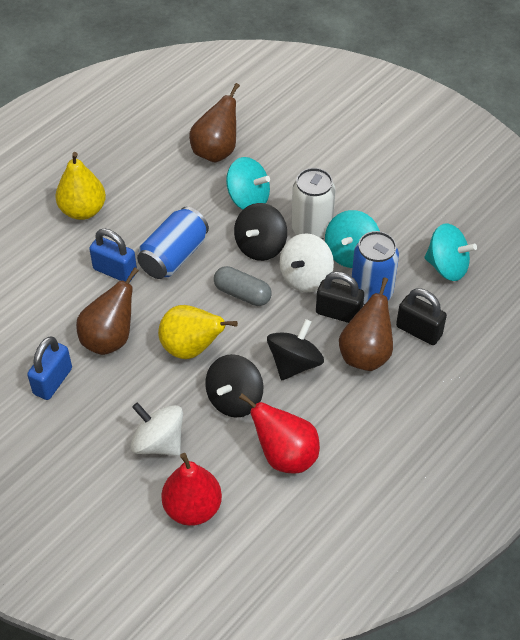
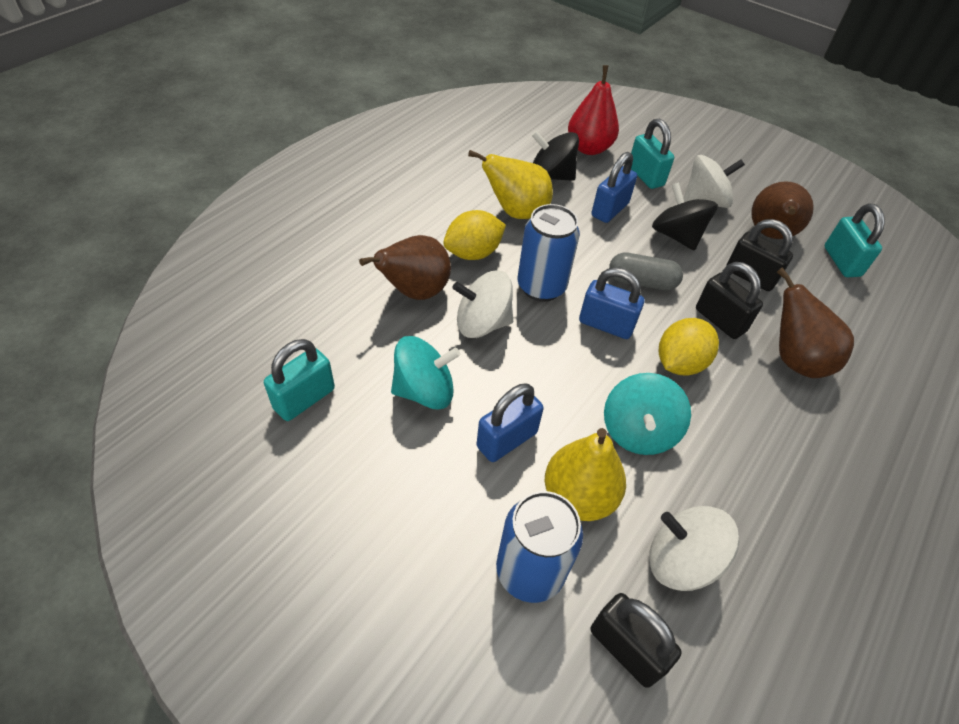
black padlock: [316,272,364,323] [396,289,447,345] = 2 -> [591,593,682,688] [696,262,763,339] [726,219,793,291] = 3
black spinning top: [205,354,263,417] [234,203,287,261] [267,319,324,380] = 3 -> [531,131,579,181] [652,182,718,251] = 2
blue padlock: [27,336,72,400] [89,228,137,282] = 2 -> [477,383,544,462] [579,268,644,339] [591,152,637,223] = 3
red pear: [161,453,222,526] [239,393,320,474] = 2 -> [568,65,619,155] = 1
turquoise padlock: none = 0 -> [264,339,335,421] [631,118,674,189] [825,204,885,277] = 3
turquoise spinning top: [226,157,270,210] [325,210,380,268] [425,223,477,281] = 3 -> [391,336,460,409] [604,373,691,455] = 2
white can: [291,168,336,239] = 1 -> none = 0
white spinning top: [130,402,183,456] [279,233,334,293] = 2 -> [453,271,513,338] [649,506,739,591] [683,155,745,208] = 3
yellow lemon: none = 0 -> [443,210,506,260] [659,318,719,376] = 2

